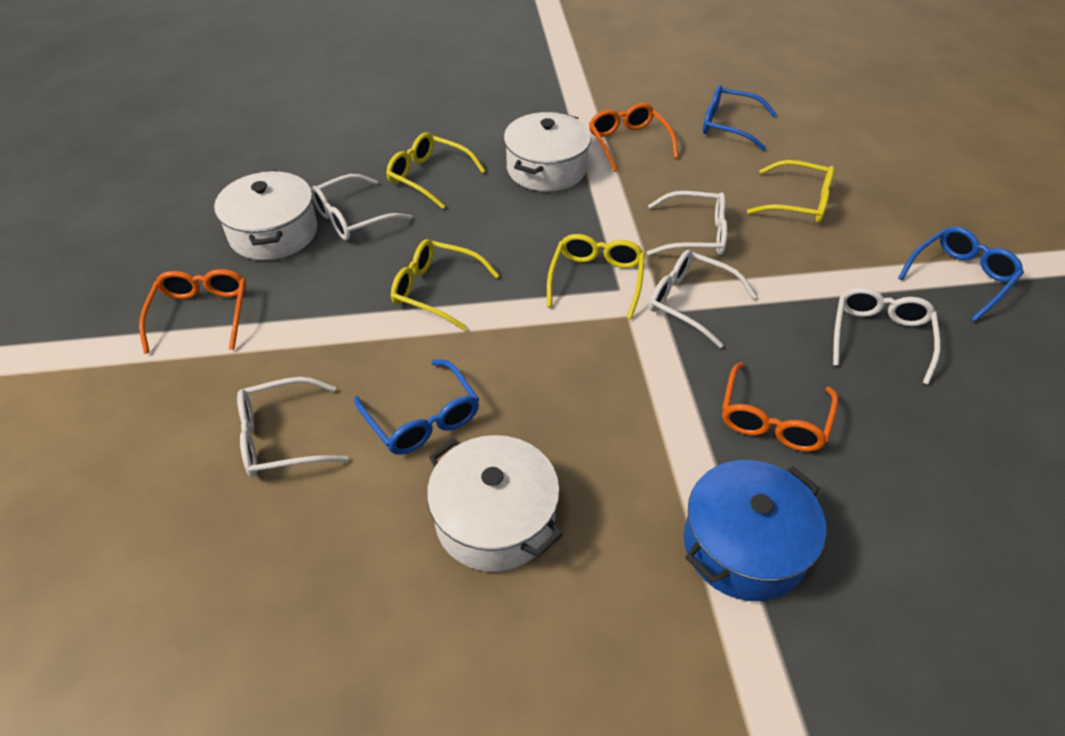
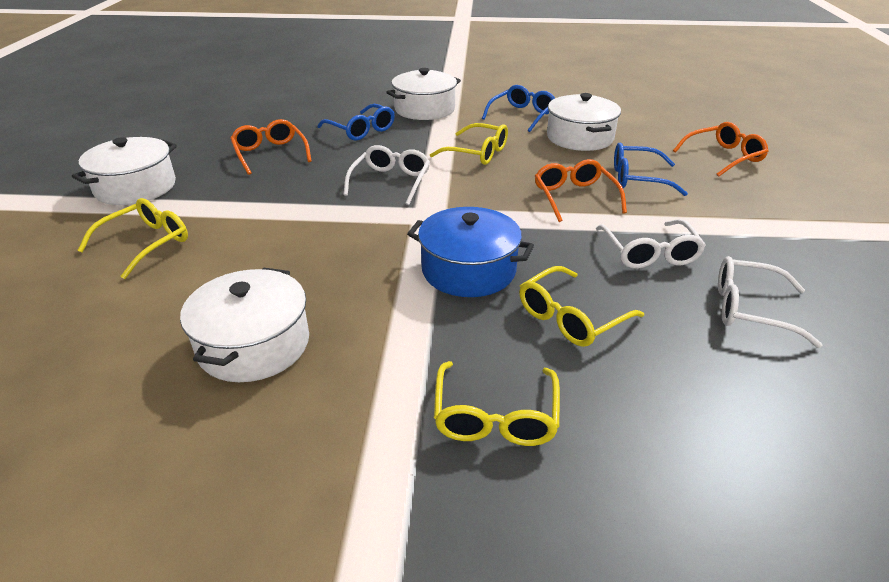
white glasses: [237,377,348,477] [311,174,412,240] [647,191,727,256] [649,250,757,348] [833,287,941,385] = 5 -> [343,145,430,205] [596,219,706,269] [718,256,822,348] = 3
white pot: [214,170,317,260] [427,435,563,572] [504,112,591,192] = 3 -> [72,137,177,205] [180,268,309,382] [386,68,461,120] [547,93,621,151] = 4

